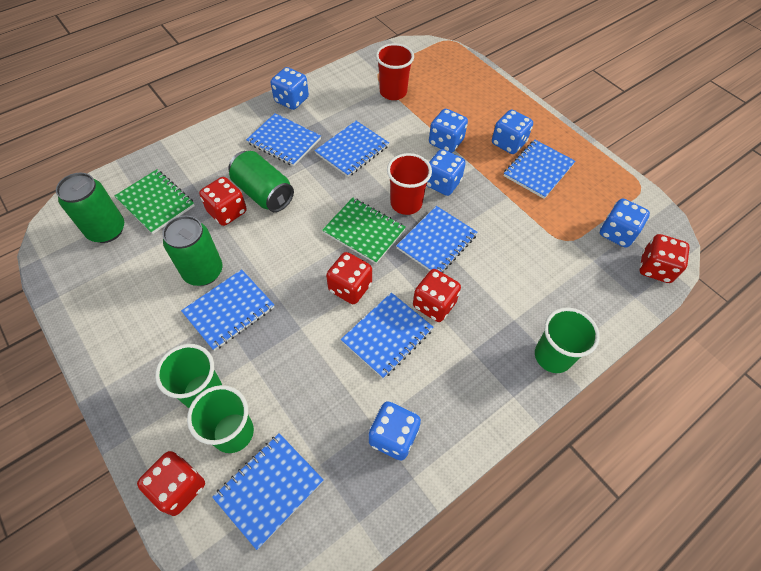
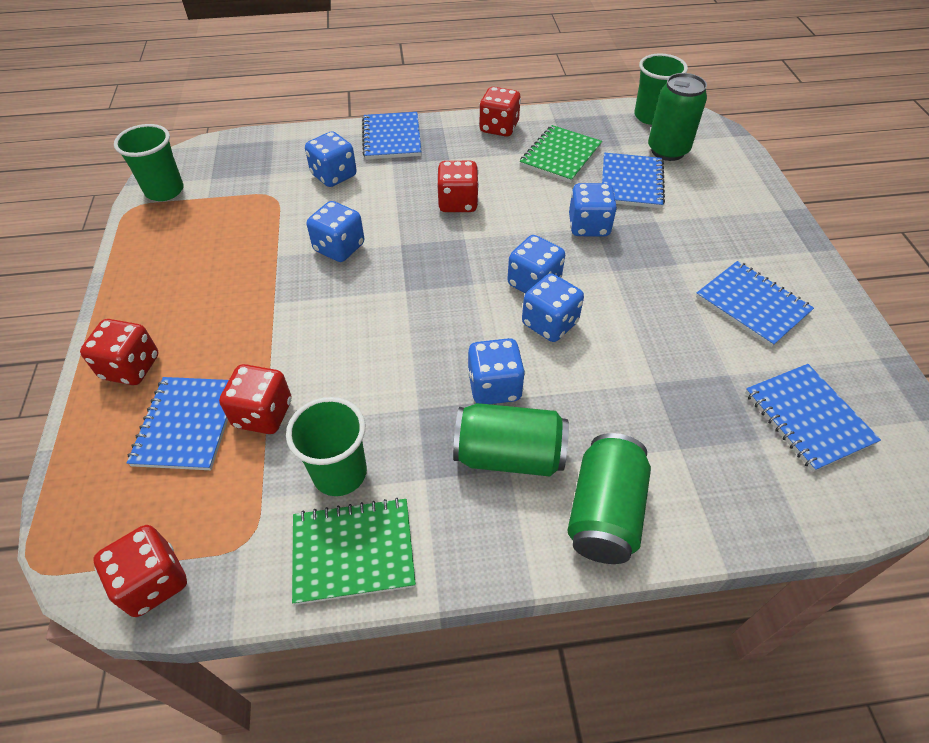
blue notebook: [181,269,274,351] [212,433,324,550] [246,113,321,166] [315,121,389,177] [341,293,434,379] [396,206,478,273] [504,140,575,199] = 7 -> [127,377,229,470] [362,112,421,159] [602,153,665,208] [696,261,814,347] [745,364,881,472] = 5
red cup: [376,43,414,100] [387,153,432,215] = 2 -> none = 0

